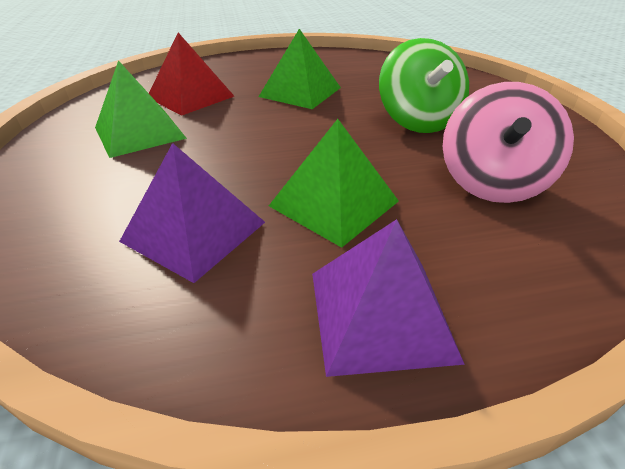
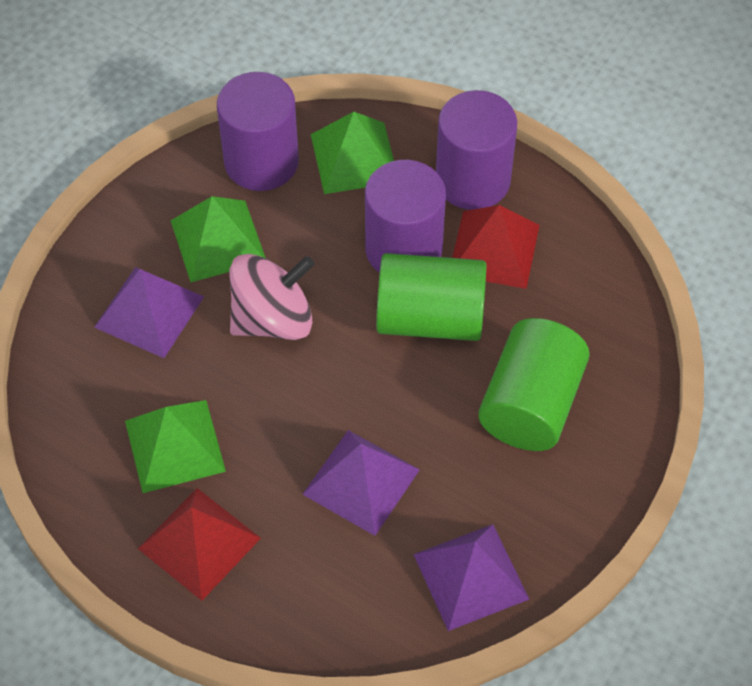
green cylinder: none = 0 -> [376,253,486,341] [478,318,590,451] = 2
green spinning top: [379,38,469,133] = 1 -> none = 0
purple cylinder: none = 0 -> [217,72,299,191] [365,160,446,273] [436,90,517,210] = 3
purple pyramid: [119,143,265,283] [312,219,465,377] = 2 -> [94,267,204,358] [302,430,420,536] [413,524,529,631] = 3
red pyramid: [149,33,234,116] = 1 -> [138,488,261,601] [452,205,540,289] = 2

